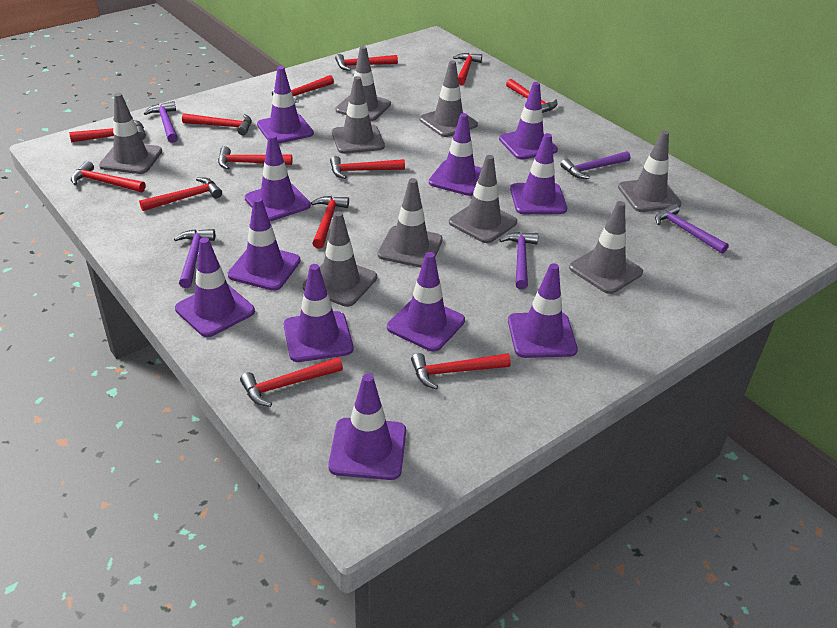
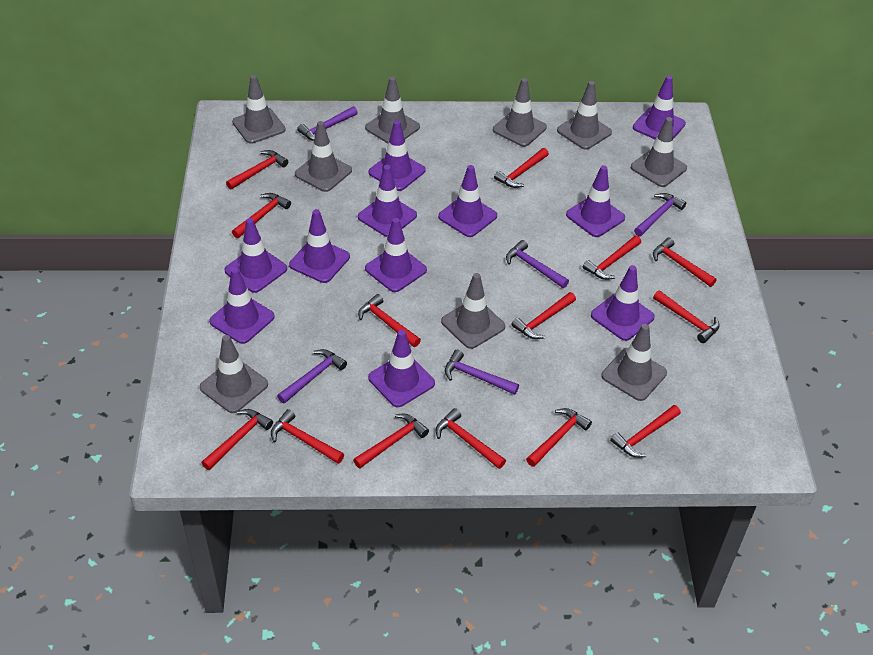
red hammer: [69,120,146,142] [71,161,145,192] [139,177,222,211] [182,113,252,135] [218,146,292,170] [240,357,343,407] [272,75,334,103] [311,196,349,249] [330,156,405,179] [335,54,398,71] [411,353,511,389] [453,53,482,86] [506,79,558,113] = 13 -> [201,409,273,470] [226,150,288,190] [232,193,291,238] [271,409,344,464] [353,414,429,468] [358,294,421,347] [436,408,506,469] [494,148,549,188] [511,292,576,339] [526,408,592,467] [583,235,641,280] [610,405,681,458] [653,237,716,287] [653,290,720,343] = 14

